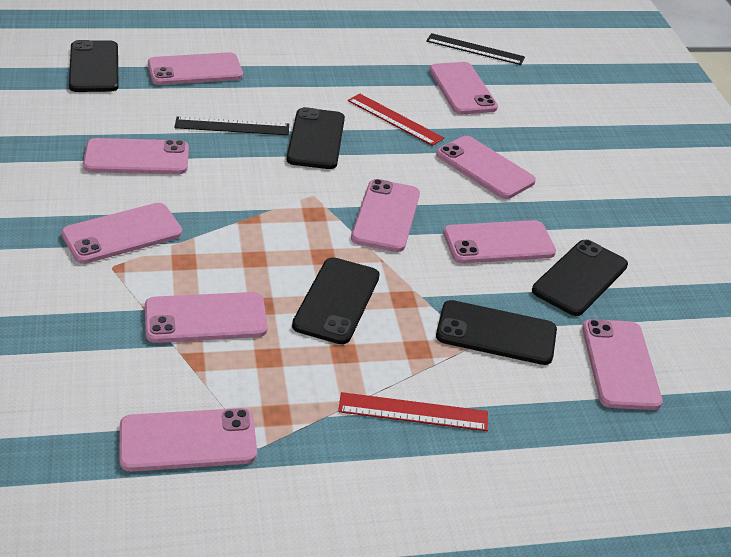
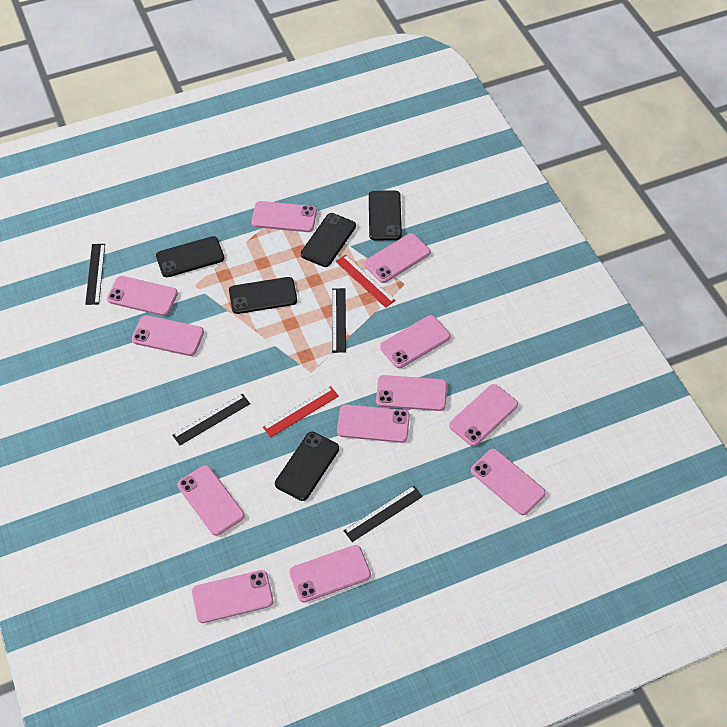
black ruler: [174,116,289,135] [426,33,525,65] = 2 -> [85,244,105,305] [172,394,250,445] [332,288,346,353] [343,486,423,542] = 4
pink phone: [61,203,182,264] [83,138,189,174] [119,408,257,472] [145,292,268,343] [148,52,243,85] [351,179,420,252] [429,62,498,114] [436,136,536,199] [443,220,556,264] [582,319,663,410] = 10 -> [107,276,178,316] [132,315,204,356] [177,465,245,536] [192,570,273,623] [251,201,317,232] [289,545,371,602] [337,404,410,443] [364,233,430,283] [376,375,447,411] [380,315,450,368] [449,384,518,446] [471,449,546,515] = 12

